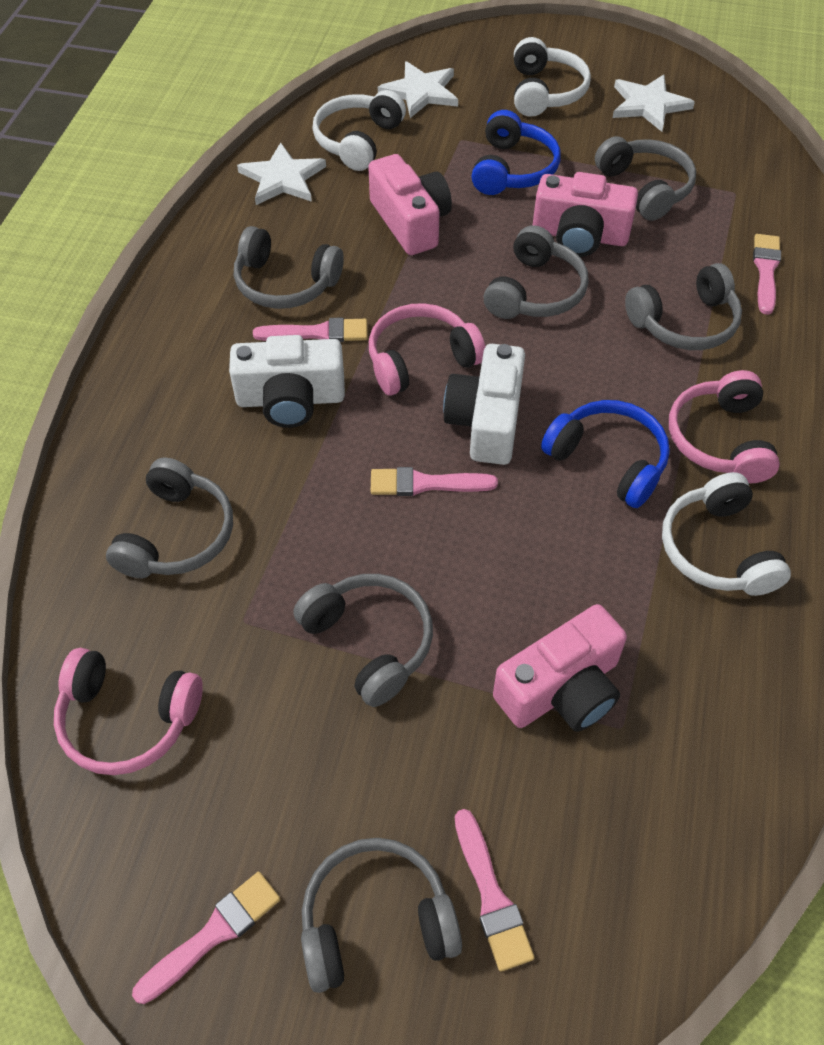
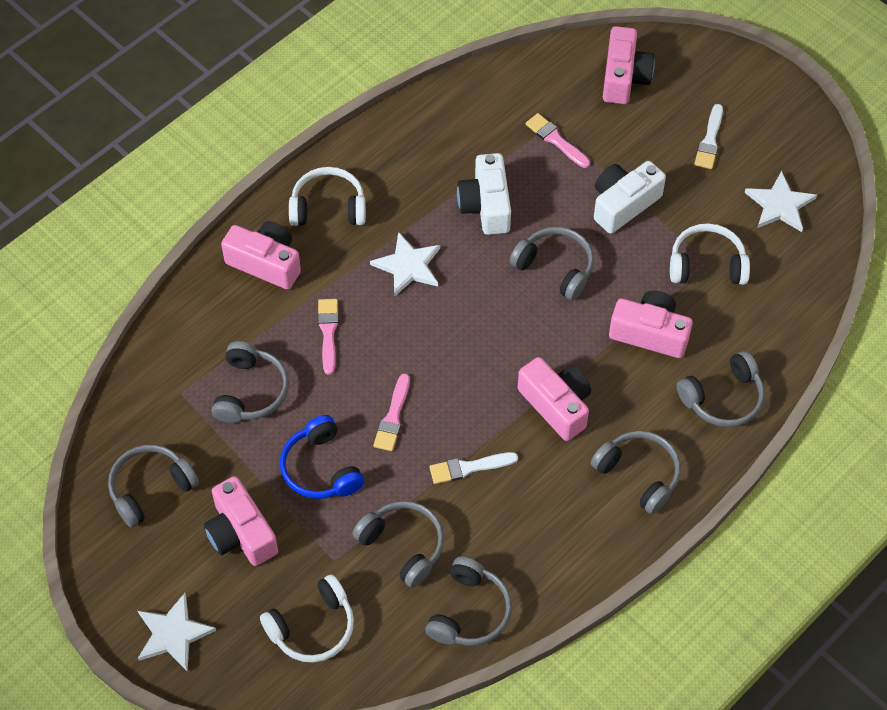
blue headphones: [471,110,561,195] [541,400,670,508] = 2 -> [280,415,364,499] = 1
pink brush: [132,872,280,1004] [253,317,368,342] [371,467,498,496] [455,809,534,972] [753,234,781,315] = 5 -> [318,299,339,375] [373,373,410,451] [526,113,590,168] = 3
pink camera: [368,154,452,255] [493,604,627,732] [533,172,638,257] = 3 -> [204,476,278,566] [221,221,301,290] [518,357,591,441] [603,26,655,104] [609,291,693,358] = 5
pink headphones: [54,648,203,775] [369,303,485,396] [669,370,780,483] = 3 -> none = 0
white brush: none = 0 -> [429,452,518,484] [694,104,723,169] = 2

